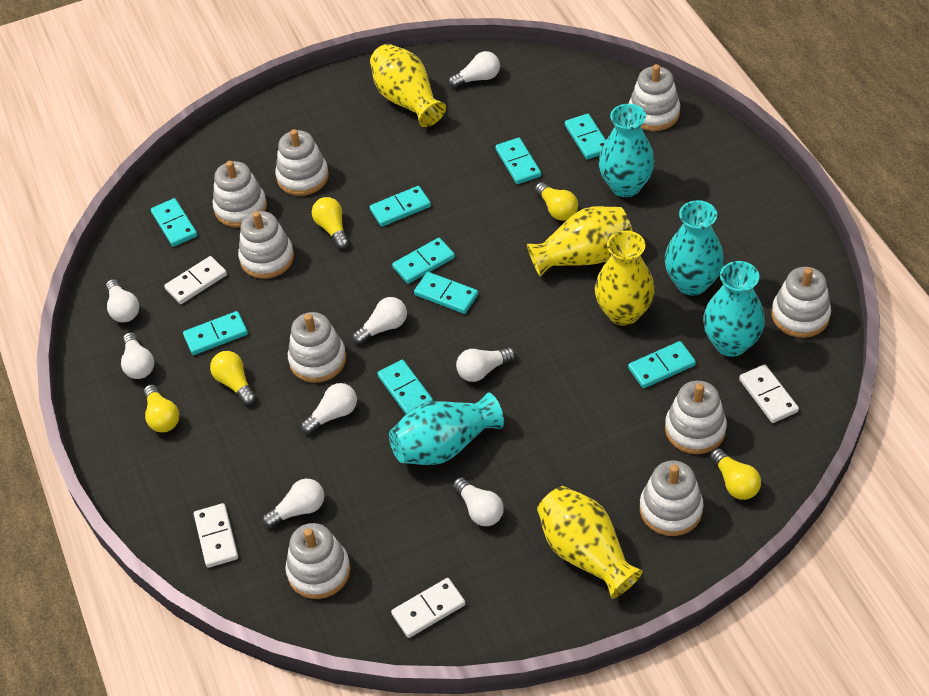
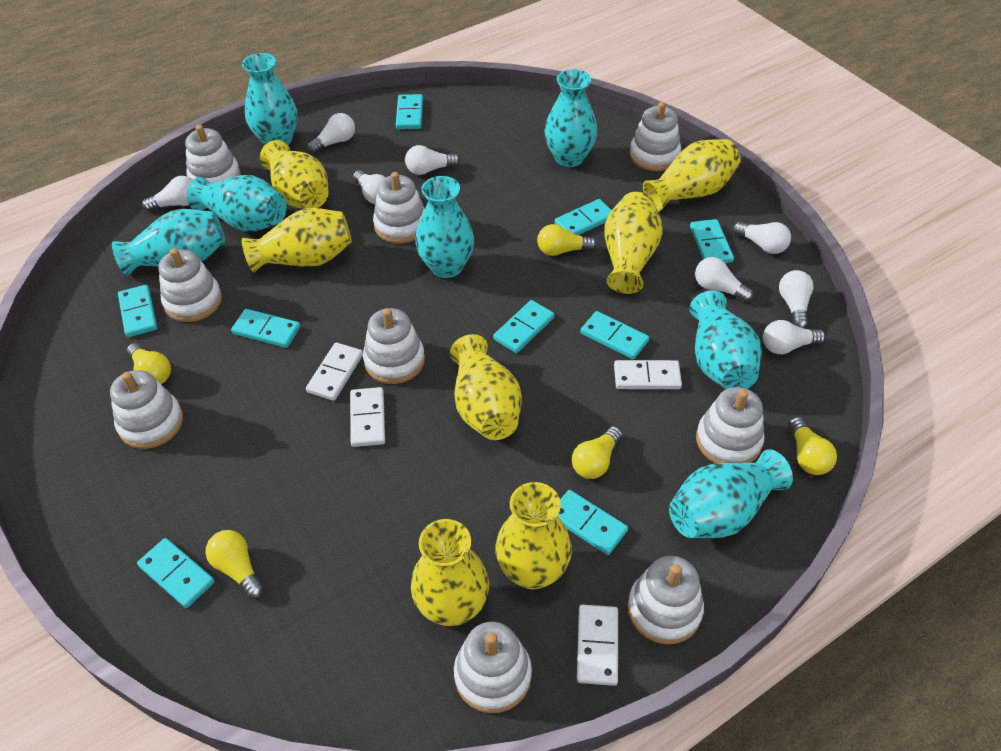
turquoise vase: [389,392,504,465] [599,104,655,197] [664,200,724,295] [703,261,765,357] = 4 -> [112,209,225,276] [187,175,287,231] [242,53,297,145] [415,176,474,278] [544,69,598,167] [669,449,793,538] [689,290,762,389] = 7
yellow vase: [370,44,446,127] [527,206,633,277] [537,486,643,599] [595,231,655,326] = 4 -> [242,208,352,272] [260,140,328,209] [411,519,489,626] [450,334,522,440] [495,482,572,589] [605,192,663,294] [643,139,741,212] = 7

